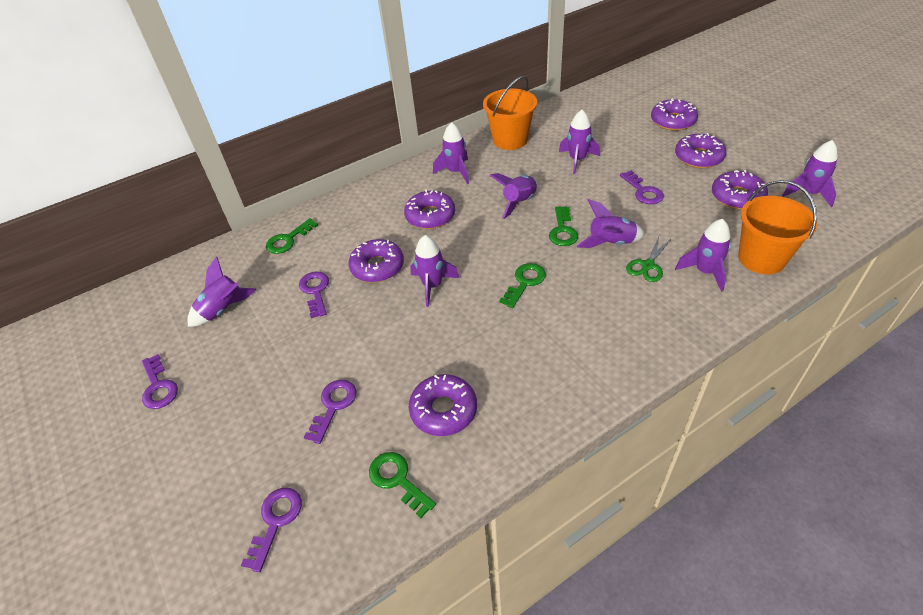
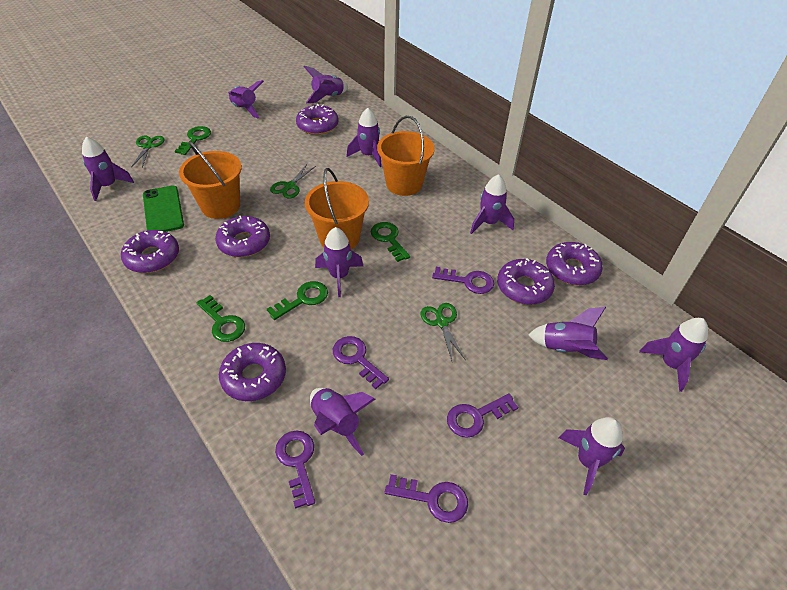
green phone: none = 0 -> [143,185,184,232] = 1
green scissors: [626,237,672,282] = 1 -> [131,136,164,168] [270,164,316,199] [420,303,465,361] = 3
orange bucket: [483,76,537,150] [738,180,818,274] = 2 -> [179,141,242,219] [305,168,369,250] [377,116,435,196] = 3
purple rocket: [187,257,256,327] [411,235,459,307] [433,122,469,184] [490,173,537,219] [559,110,600,174] [577,199,645,248] [675,219,731,292] [782,140,838,207] = 8 -> [82,137,134,201] [228,80,264,118] [304,66,348,103] [310,388,375,456] [315,227,363,297] [347,108,382,167] [470,174,514,234] [528,307,608,360] [559,417,625,495] [639,318,708,392] = 10

